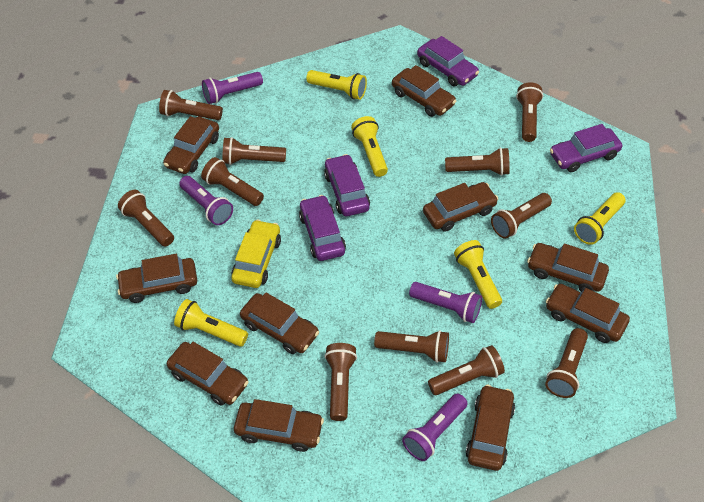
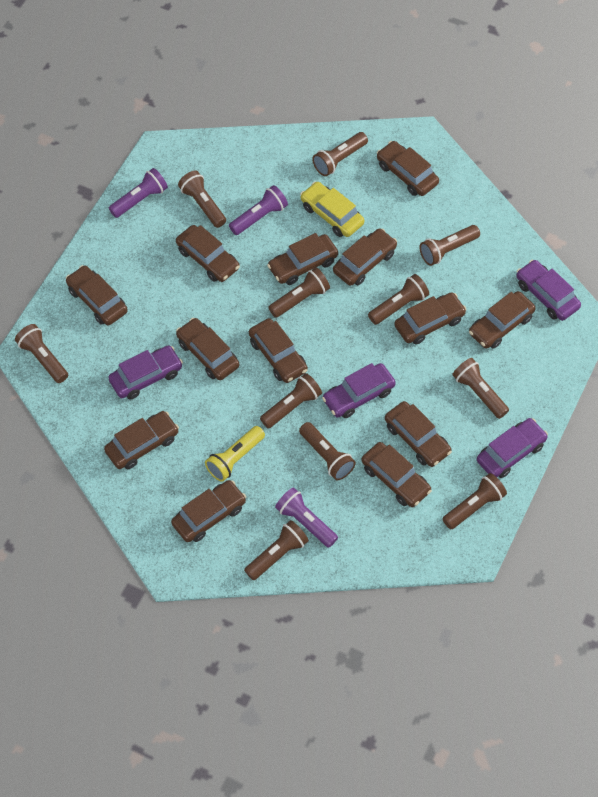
brown car: [116,254,197,303] [163,116,219,174] [167,342,249,406] [234,399,324,452] [240,293,319,354] [392,65,456,117] [423,182,498,232] [466,385,515,471] [527,243,609,292] [546,284,630,343] = 10 -> [66,265,128,325] [104,411,179,469] [171,480,246,542] [176,225,240,282] [176,318,239,380] [249,318,308,383] [267,233,338,285] [333,228,397,286] [361,442,432,507] [377,141,439,196] [385,401,452,467] [394,292,467,345] [469,291,536,349] = 13
purple flashlight: [179,176,233,225] [202,72,263,104] [402,393,467,461] [409,282,482,323] = 4 -> [109,168,168,218] [229,185,288,235] [275,487,338,548] = 3
yellow flashlight: [174,299,248,347] [306,70,367,100] [351,116,388,177] [454,240,502,309] [574,192,626,245] = 5 -> [205,426,265,482] = 1

